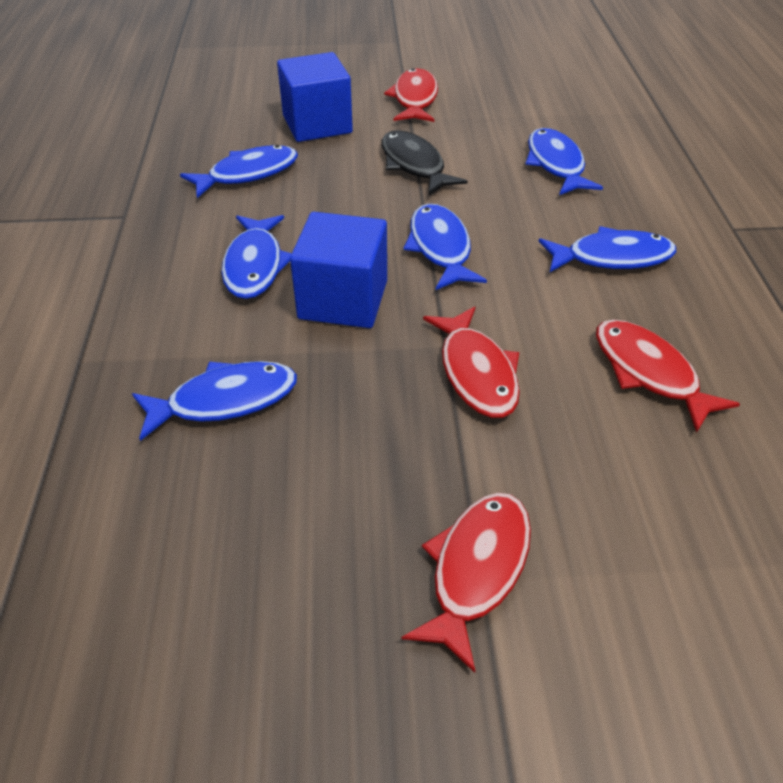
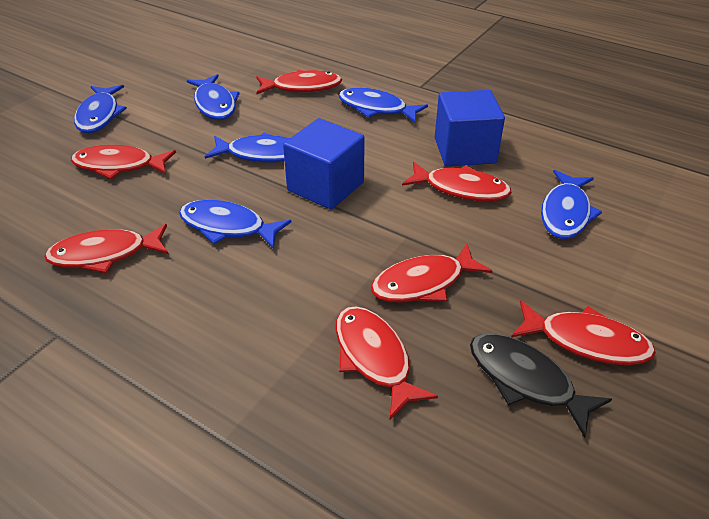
red fish: [384,68,438,122] [401,493,531,673] [423,306,520,418] [596,319,740,433] = 4 -> [44,224,169,273] [71,145,176,179] [256,70,342,94] [336,306,438,419] [371,244,492,303] [402,162,512,201] [511,300,656,365] = 7

